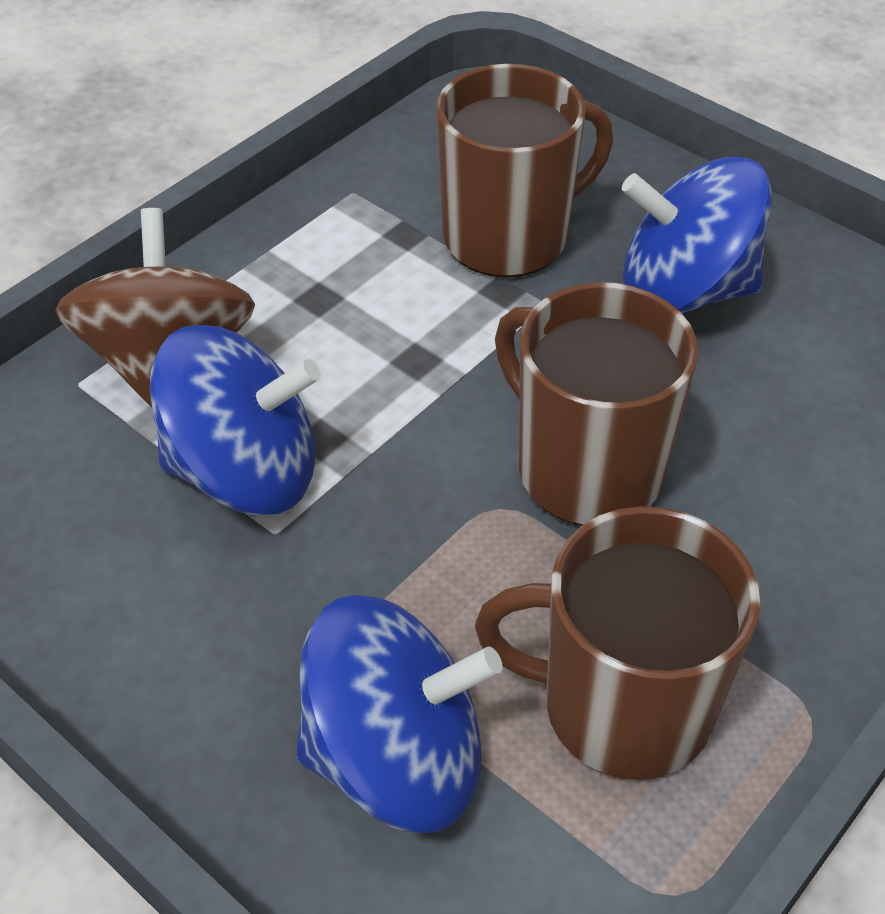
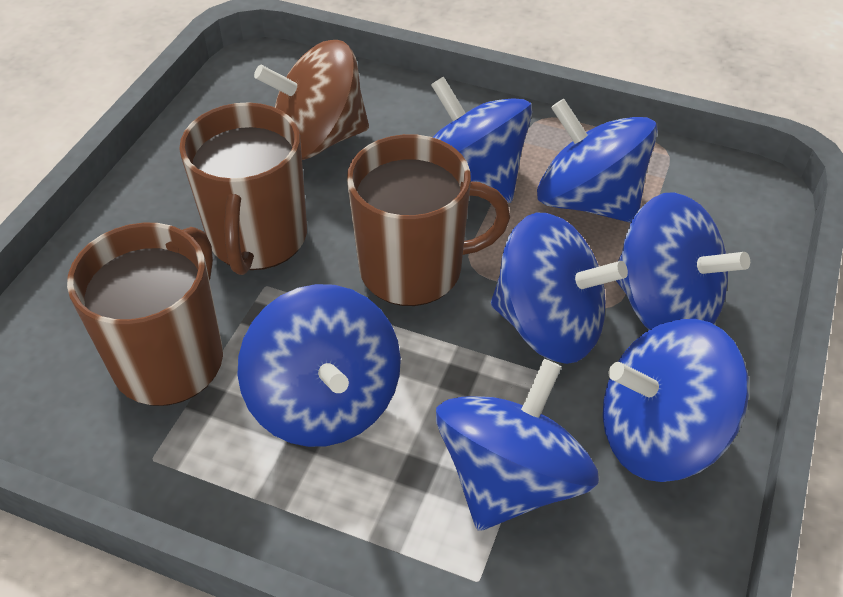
blue spinning top: [150,325,321,515] [296,595,503,833] [622,157,772,313] = 3 -> [237,284,401,447] [431,76,533,203] [436,359,599,531] [491,212,628,364] [537,99,658,223] [603,319,749,482] [616,192,750,330] = 7

